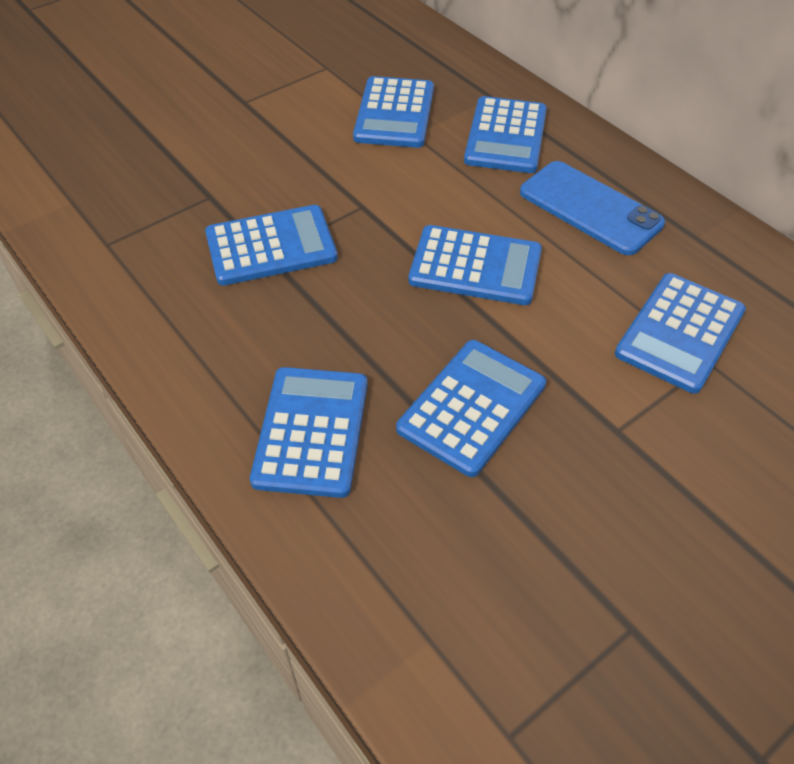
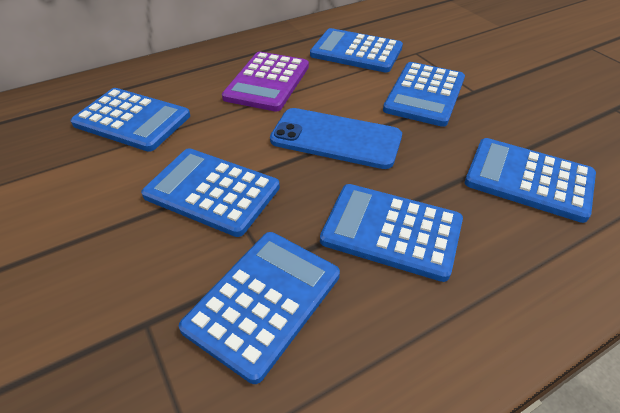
purple calculator: none = 0 -> [222,52,309,112] = 1

